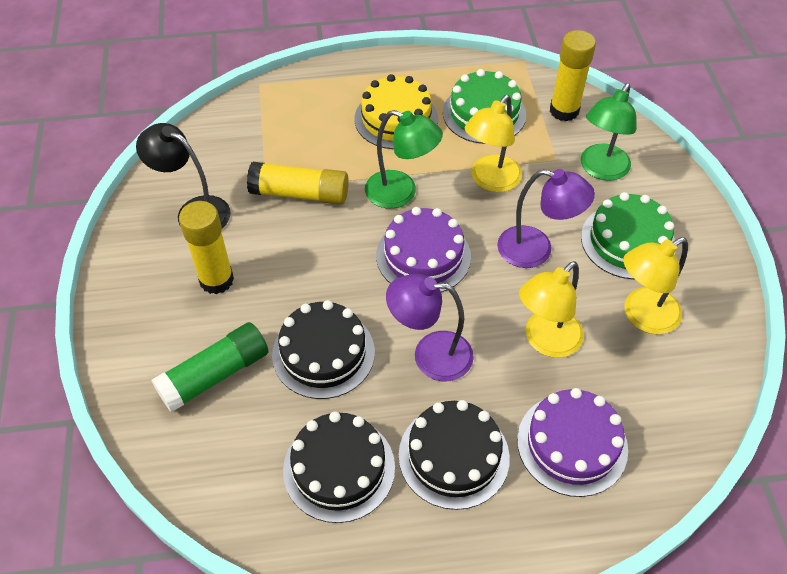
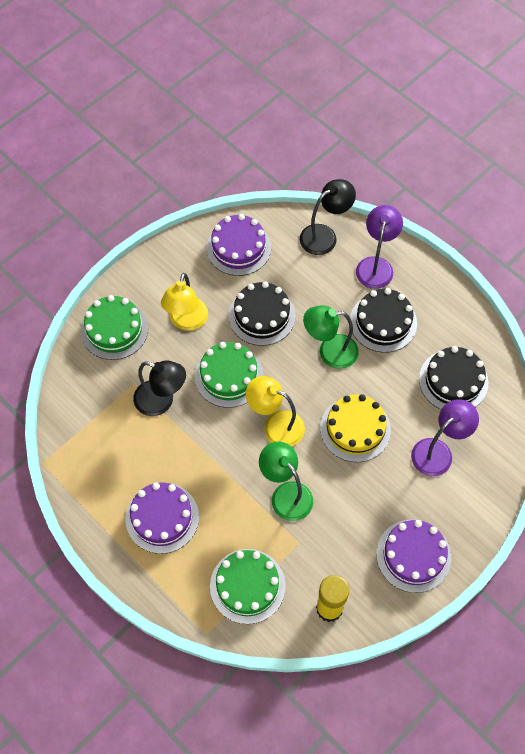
black lamp: [136,123,231,228] = 1 -> [133,361,186,416] [300,179,356,255] = 2
green cake: [443,69,526,144] [581,192,676,279] = 2 -> [81,295,148,360] [195,342,264,408] [210,549,286,624] = 3
green glue stick: [152,322,268,413] = 1 -> none = 0
purple cake: [376,207,471,293] [517,388,628,497] = 2 -> [126,482,199,554] [206,214,271,276] [376,520,451,593] = 3
yellow glue stick: [179,201,234,294] [247,162,349,205] [550,30,596,121] = 3 -> [316,575,349,622] = 1
yellow lamp: [465,95,522,192] [519,261,584,358] [623,237,688,335] = 3 -> [161,273,208,331] [246,376,305,447] = 2

